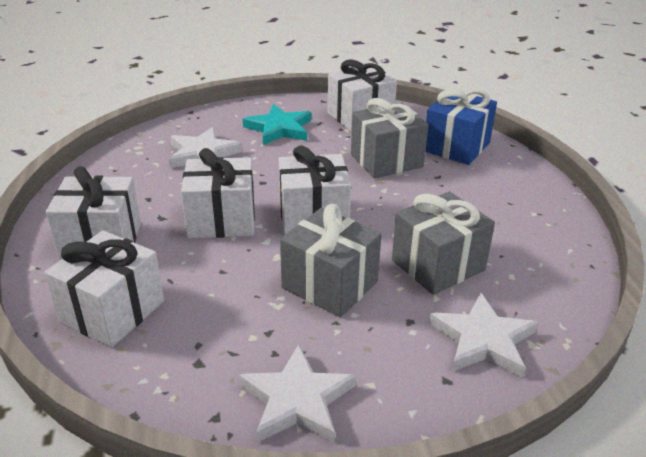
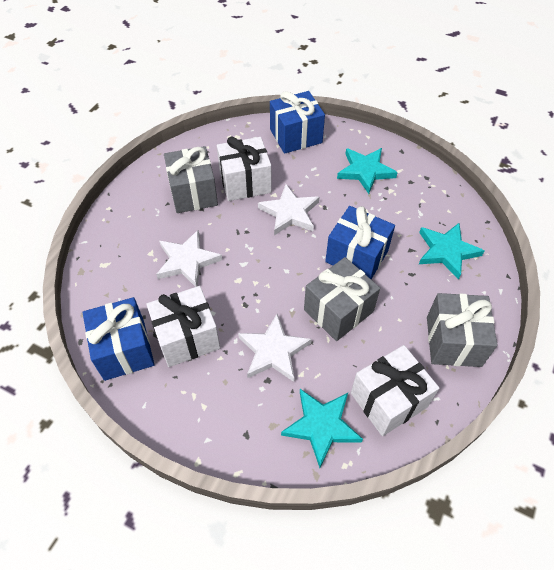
blue gift: [425,89,497,165] = 1 -> [83,297,155,381] [270,91,325,154] [325,206,395,279] = 3
turquoise star: [243,104,311,145] = 1 -> [281,389,363,468] [337,148,398,194] [419,223,484,280] = 3
white gift: [44,230,164,348] [46,166,141,260] [181,148,255,238] [279,145,351,235] [328,59,397,132] = 5 -> [146,286,220,367] [217,137,272,201] [351,345,439,436] = 3

